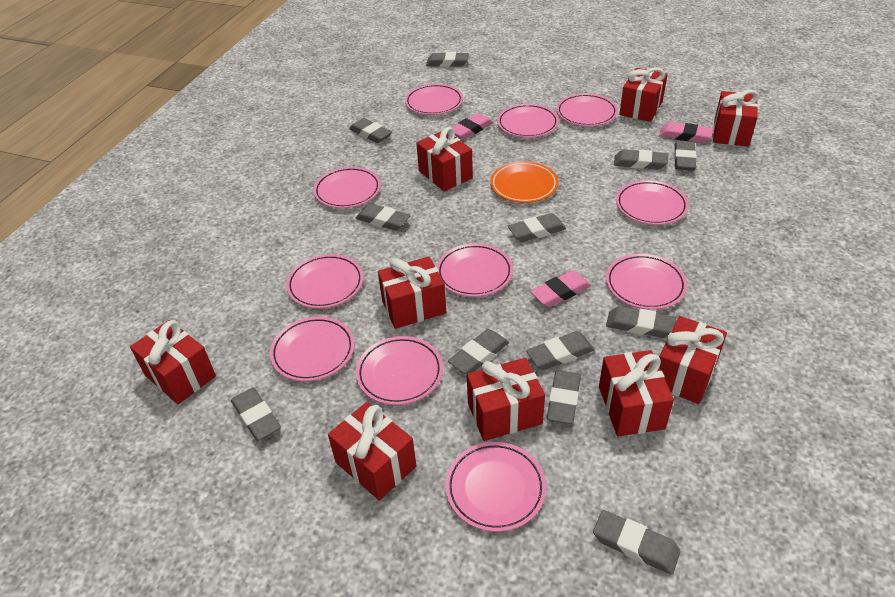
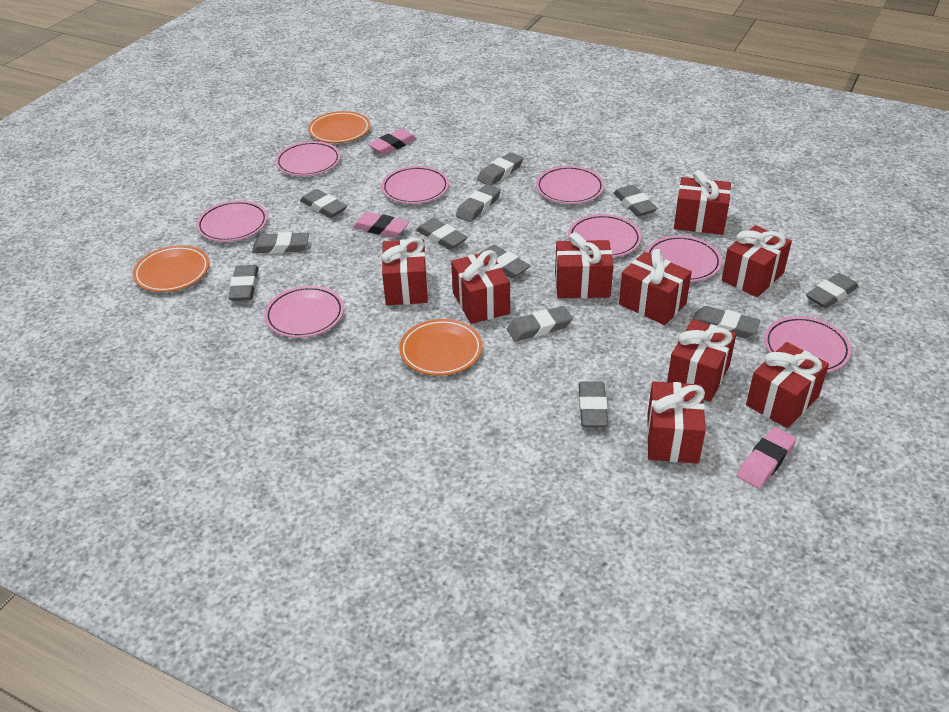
orange plate: [490,161,558,203] = 1 -> [133,245,209,292] [308,111,370,143] [399,319,482,376] = 3
pink plate: [270,317,355,381] [286,254,364,309] [313,167,381,208] [356,336,443,405] [405,84,463,115] [437,243,513,297] [445,442,546,532] [497,104,559,138] [556,93,618,126] [606,254,687,310] [616,180,689,225] = 11 -> [196,200,268,242] [264,286,344,338] [275,141,341,176] [381,166,449,204] [536,166,604,204] [568,214,641,258] [646,235,722,282] [764,316,852,373] = 8

